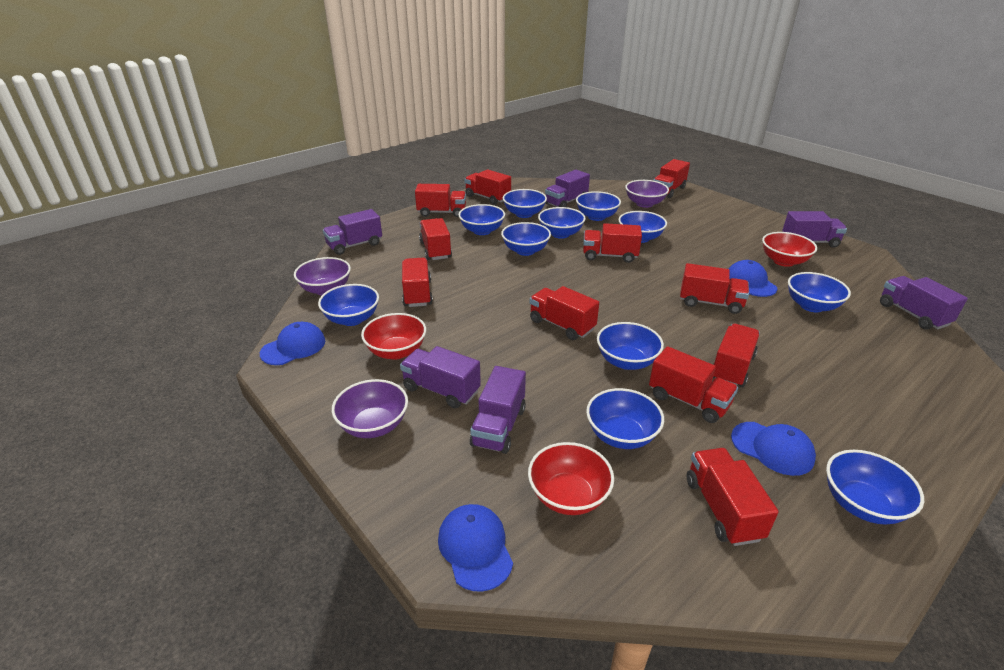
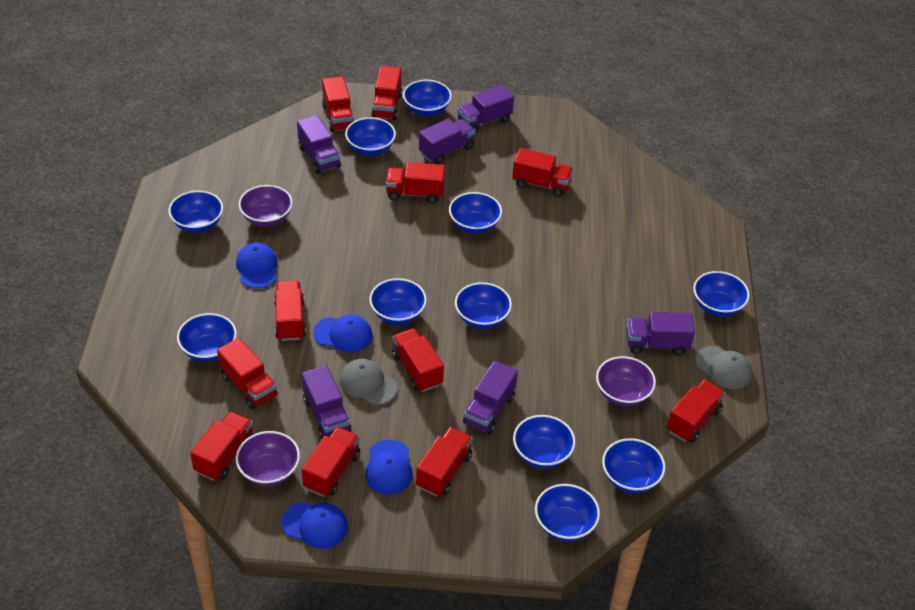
grey cap: none = 0 -> [340,359,398,405] [695,346,753,389] = 2
red bowl: [361,313,426,359] [528,442,614,515] [762,232,817,267] = 3 -> none = 0

